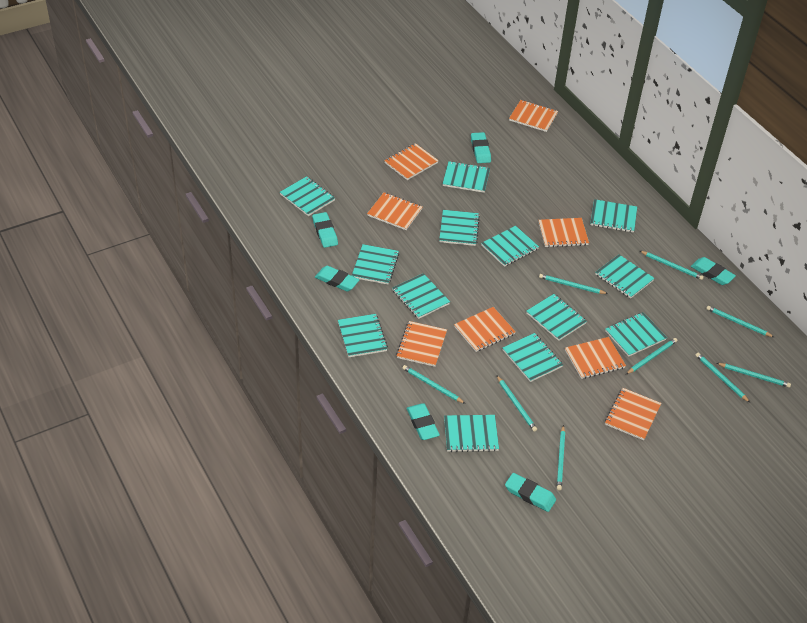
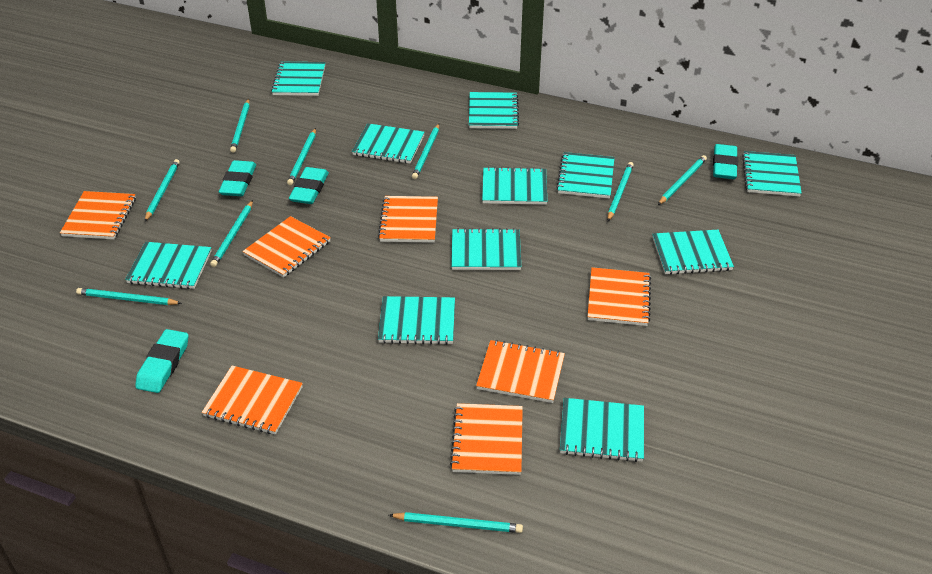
orange notebook: [367,192,422,230] [384,143,439,180] [396,321,447,367] [454,307,516,352] [509,100,558,132] [539,218,589,247] [565,337,626,379] [605,388,661,440] = 8 -> [60,191,136,239] [202,366,303,435] [242,216,331,277] [378,196,438,243] [450,403,523,475] [476,340,565,403] [588,267,651,326] = 7
turquoise eraser: [312,212,338,248] [315,266,360,291] [406,403,440,440] [471,132,491,163] [505,473,556,512] [691,257,736,285] = 6 -> [135,329,188,393] [219,160,256,196] [289,167,329,204] [713,144,738,179] = 4
turquoise notebook: [280,176,335,216] [338,314,388,357] [352,244,399,285] [392,273,450,319] [439,210,480,246] [442,161,490,193] [444,415,499,452] [481,226,539,267] [502,333,563,382] [526,294,587,341] [590,199,637,233] [595,254,655,299] [605,312,667,357] = 13 -> [125,242,212,289] [271,62,325,96] [352,123,425,164] [378,296,455,345] [451,228,521,270] [469,92,519,129] [482,167,547,205] [556,152,615,199] [560,398,644,462] [652,230,734,275] [742,151,802,197] = 11

